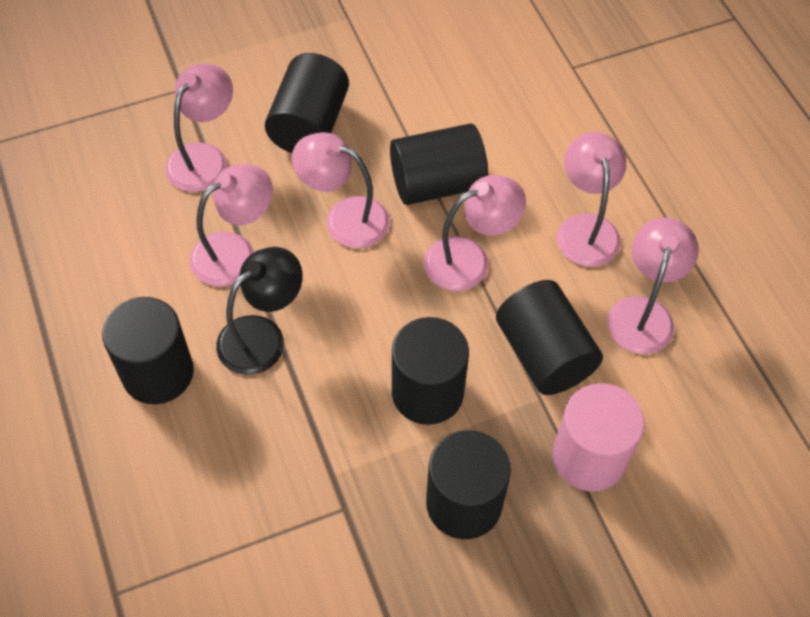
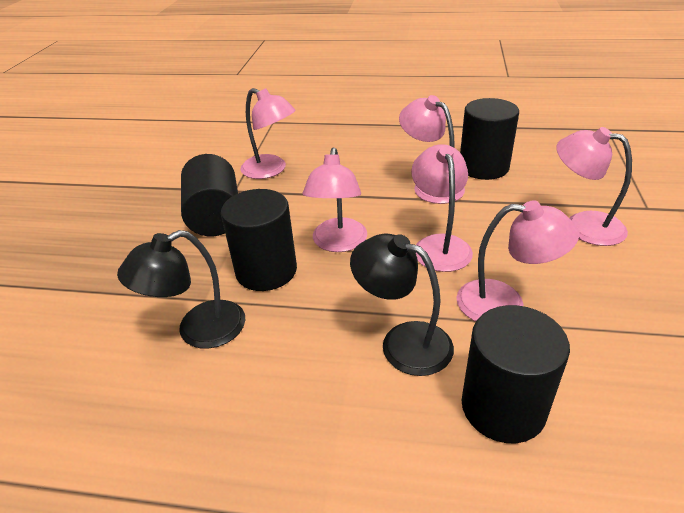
black cylinder: [102,297,194,404] [265,53,349,153] [390,123,488,205] [392,317,469,425] [426,430,511,539] [496,280,603,395] = 6 -> [181,154,238,236] [221,189,297,291] [460,98,519,180] [462,305,570,443] = 4
black lamp: [216,247,303,375] = 1 -> [117,230,245,349] [350,234,454,376] = 2
pink cylinder: [553,383,644,492] = 1 -> none = 0

